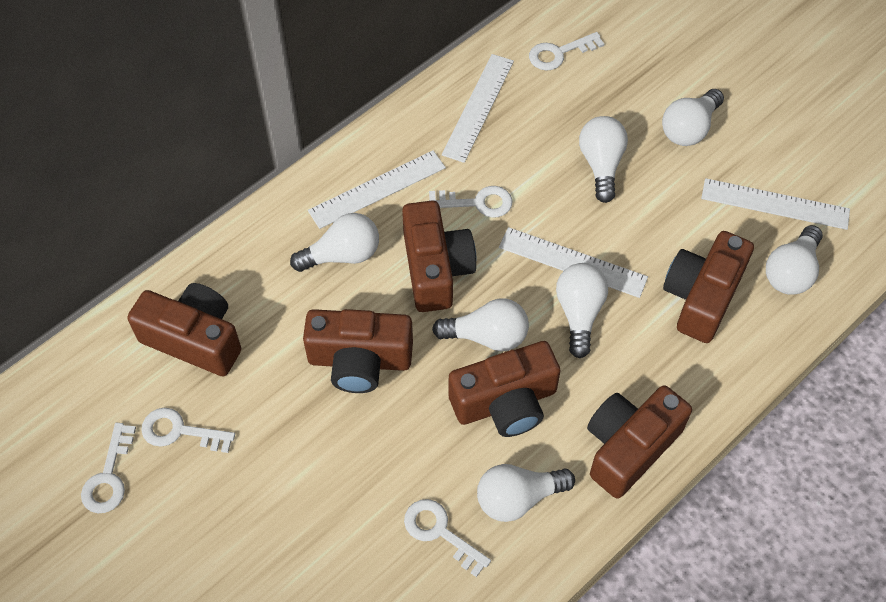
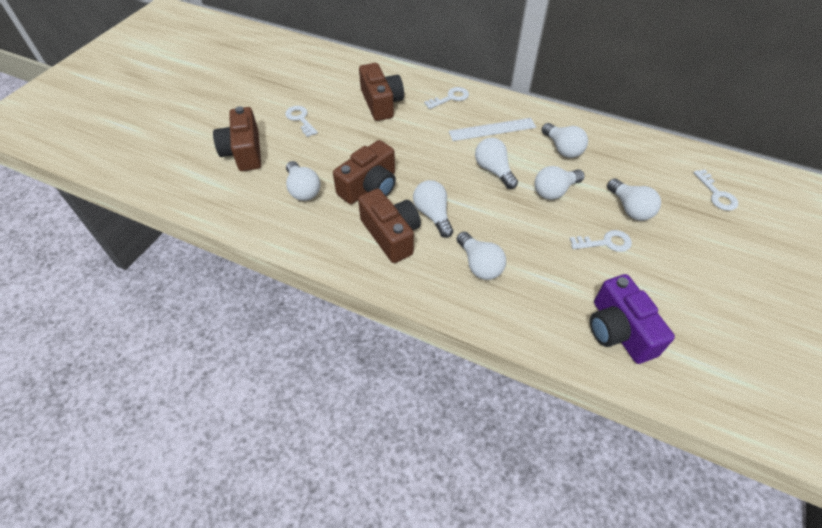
brown camera: [127,283,241,377] [303,309,413,393] [402,201,476,312] [448,341,560,437] [587,385,692,499] [663,231,754,343] = 6 -> [213,106,261,171] [333,140,396,204] [358,189,421,263] [359,63,404,121] = 4
purple camera: none = 0 -> [590,274,675,364] = 1
white key: [81,423,136,513] [141,408,235,453] [404,499,491,577] [429,186,513,218] [529,32,604,71] = 5 -> [285,106,318,137] [424,87,469,109] [570,230,632,252] [693,169,738,211] = 4
white ruler: [308,150,446,229] [442,54,514,163] [499,227,648,298] [701,178,850,230] = 4 -> [449,118,536,141] = 1

